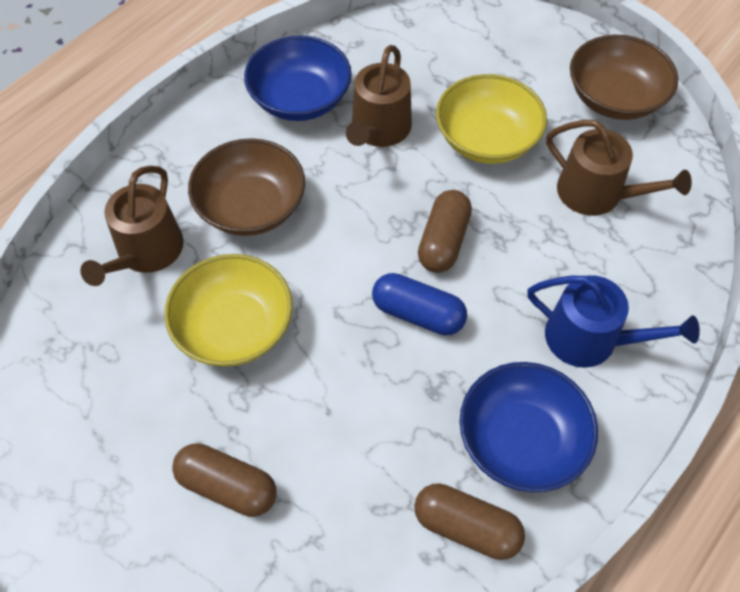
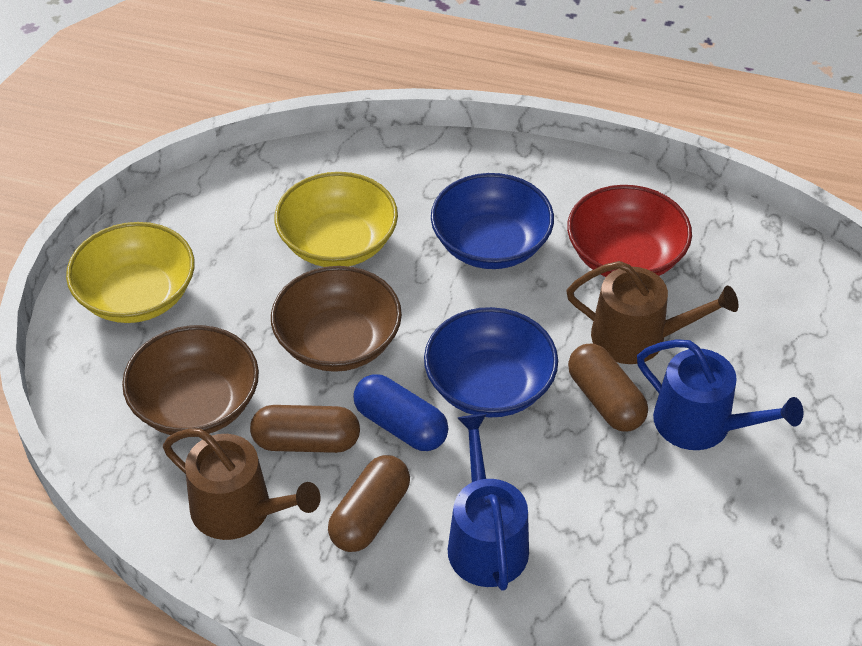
blue watering can: [527,275,700,368] = 1 -> [448,414,529,591] [637,339,803,450] = 2
brown watering can: [80,166,184,286] [346,45,412,147] [546,120,692,216] = 3 -> [163,428,321,540] [566,261,738,364] = 2
red bowl: none = 0 -> [567,185,692,277] = 1

